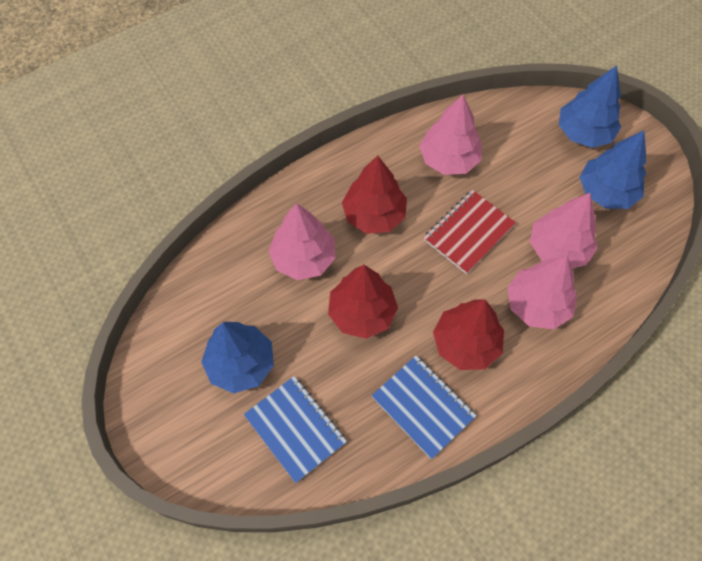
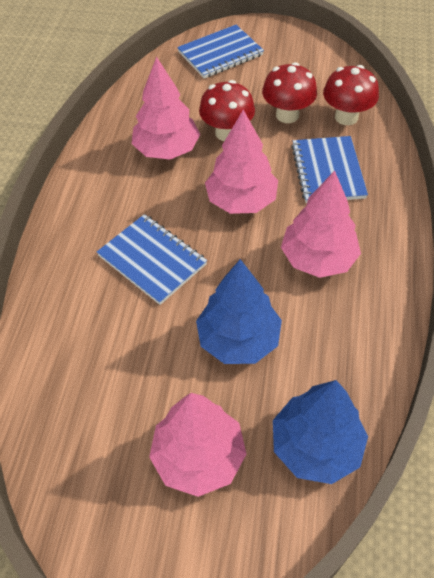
blue notebook: [244,376,347,483] [371,356,476,459] = 2 -> [97,214,207,305] [177,25,264,78] [291,136,368,203] = 3
blue tree: [201,322,274,393] [559,65,621,148] [580,130,646,209] = 3 -> [196,259,282,364] [273,380,368,484] = 2
red mushroom: none = 0 -> [199,80,255,141] [262,62,317,123] [323,65,379,125] = 3
red notebook: [423,190,516,274] = 1 -> none = 0
red tree: [328,265,398,339] [342,156,407,234] [433,299,504,370] = 3 -> none = 0

